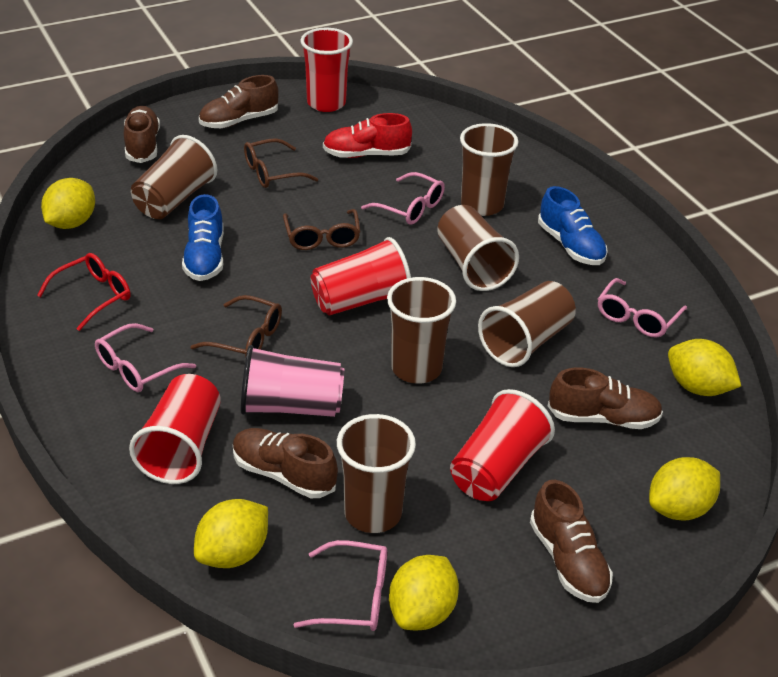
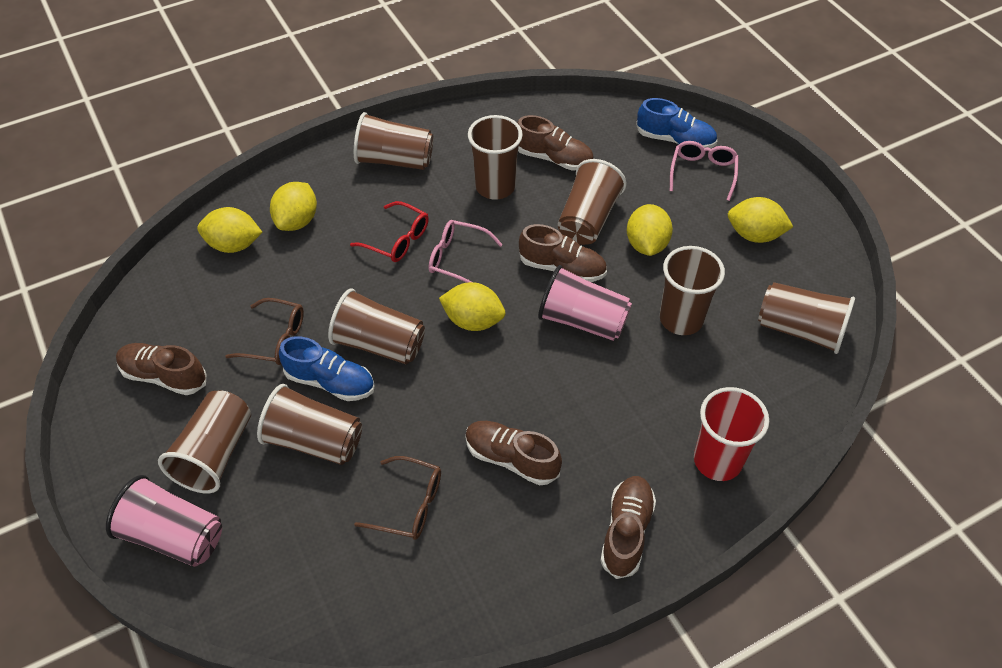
brown cup: [131,135,217,219] [337,414,416,533] [387,277,456,383] [437,205,519,291] [460,123,519,216] [478,281,576,367] = 6 -> [158,390,251,494] [257,384,362,465] [328,289,425,364] [354,112,433,170] [468,115,523,200] [558,159,627,245] [660,246,725,335] [758,282,855,354] = 8
brown glasses: [190,295,282,357] [244,138,318,188] [283,209,360,250] = 3 -> [225,298,304,365] [354,456,441,540] = 2
pink cup: [241,345,345,417] = 1 -> [106,475,222,567] [538,265,632,341] = 2
pink glasses: [95,323,196,392] [294,540,387,631] [361,172,445,225] [598,278,687,338] = 4 -> [429,220,503,283] [670,141,739,201] = 2
red cup: [129,374,221,484] [300,28,353,112] [311,237,411,315] [450,389,555,501] = 4 -> [694,387,769,481] = 1
red shoe: [323,113,412,158] = 1 -> none = 0

